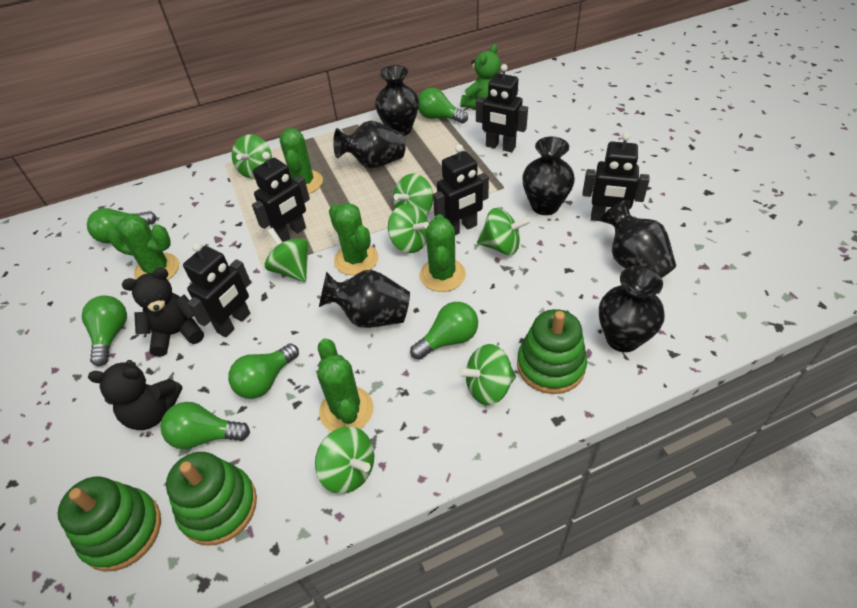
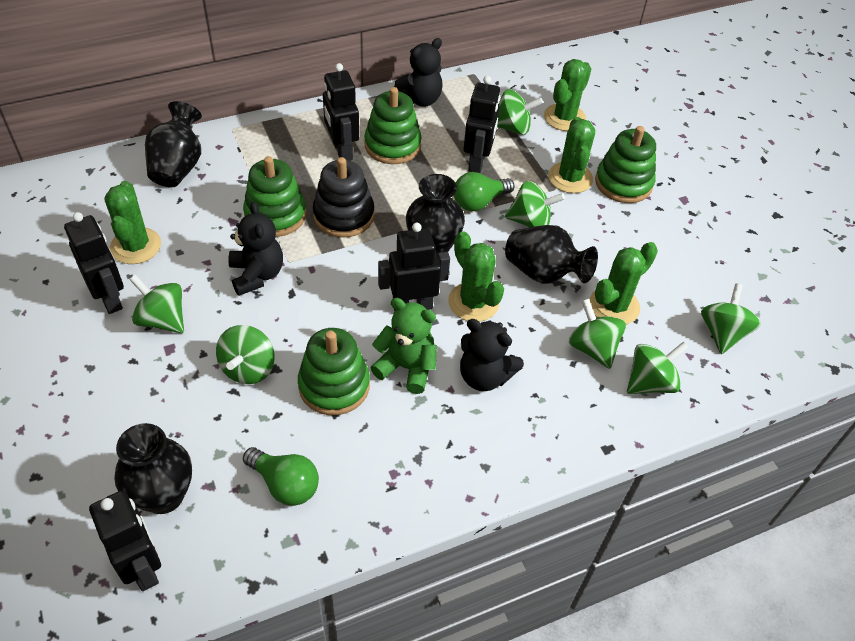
black stacking toy: none = 0 -> [313,157,374,238] = 1
black teddy bear: [88,360,182,430] [122,268,204,357] = 2 -> [228,202,283,296] [394,38,443,107] [460,319,524,391] = 3
black vase: [319,270,410,328] [333,121,406,168] [375,65,419,136] [522,137,575,215] [599,266,665,352] [600,199,676,278] = 6 -> [114,423,192,514] [145,101,202,187] [406,174,465,256] [505,225,598,284] = 4
green light bulb: [82,296,127,366] [87,208,156,243] [160,402,250,449] [228,343,299,399] [410,302,478,360] [418,88,468,123] = 6 -> [243,447,319,506] [454,172,514,211] = 2
green stacking toy: [58,476,161,572] [166,452,257,546] [517,309,587,394] = 3 -> [243,156,306,237] [298,328,370,415] [364,87,422,164] [595,126,656,203] = 4

